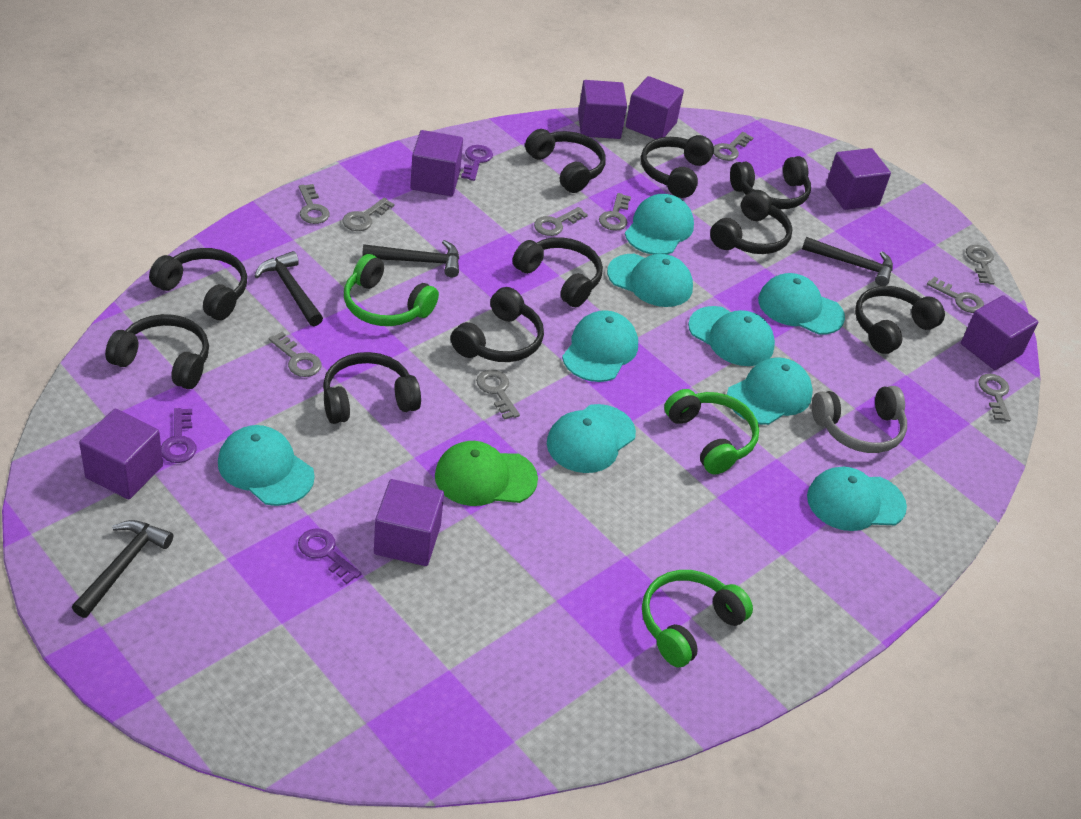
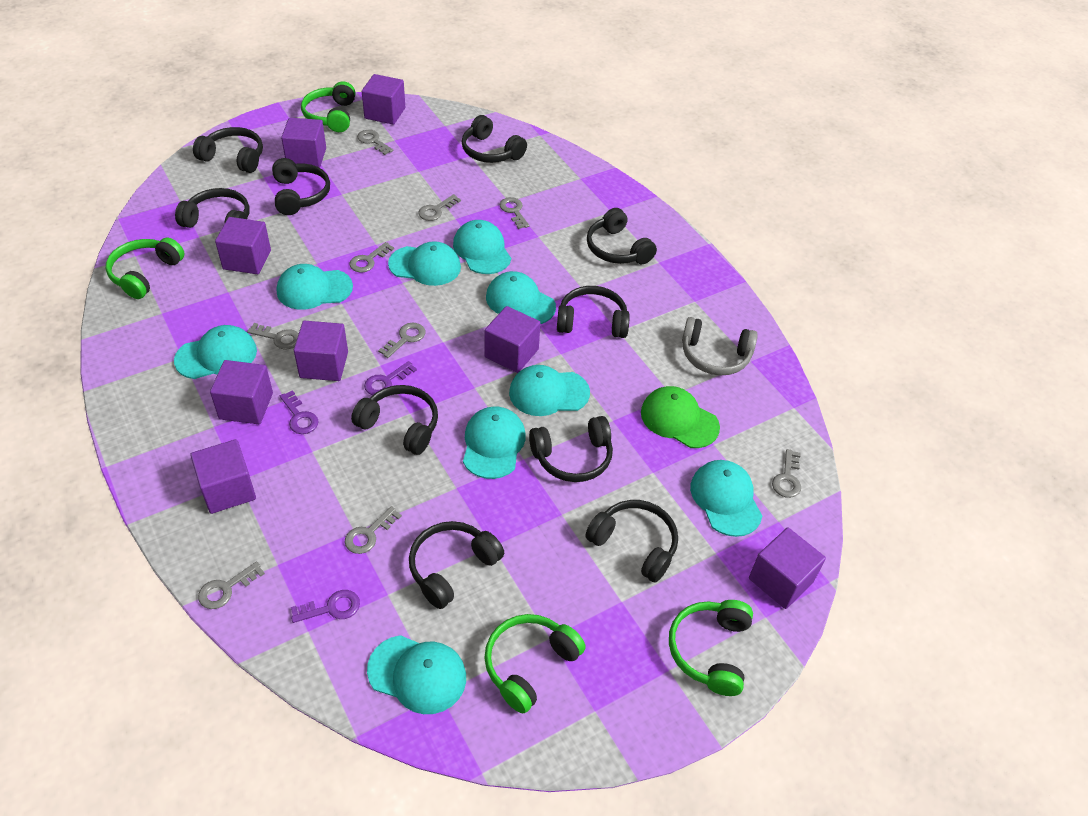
black hammer: [72,520,173,618] [254,251,323,326] [362,240,459,277] [802,237,893,286] = 4 -> none = 0
green headphones: [344,254,439,326] [642,570,753,667] [664,389,759,474] = 3 -> [106,238,184,299] [301,81,355,132] [484,614,586,714] [669,600,753,696] = 4
grey key: [269,332,322,377] [299,184,330,224] [343,198,394,231] [476,370,520,420] [534,207,588,236] [599,193,631,231] [713,132,754,161] [927,276,984,313] [966,245,995,284] [978,374,1011,422] = 10 -> [198,561,265,609] [247,323,299,349] [345,506,402,554] [349,242,394,273] [357,130,393,155] [378,323,426,358] [418,194,461,221] [499,197,529,229] [772,449,801,498] = 9
purple cube: [79,409,163,500] [374,479,444,566] [410,130,463,196] [578,80,627,139] [626,76,684,139] [826,148,891,210] [961,295,1038,370] = 7 -> [190,439,256,514] [210,360,273,424] [215,217,271,274] [281,118,326,168] [294,321,348,381] [362,74,405,125] [484,306,540,373] [749,527,826,609] = 8

